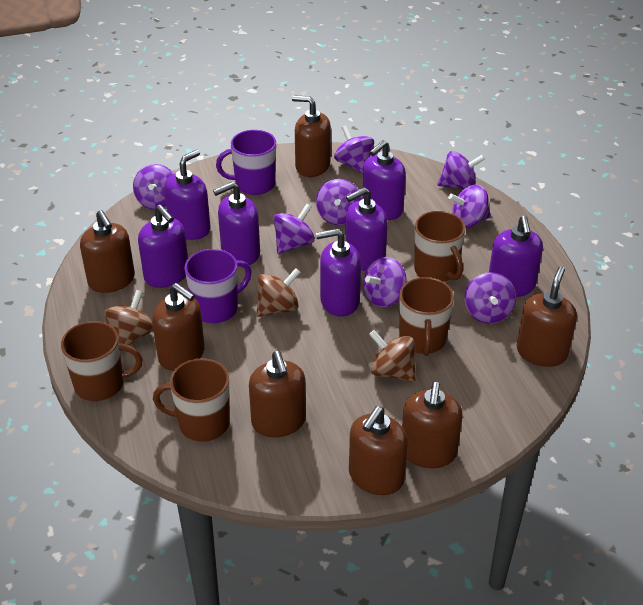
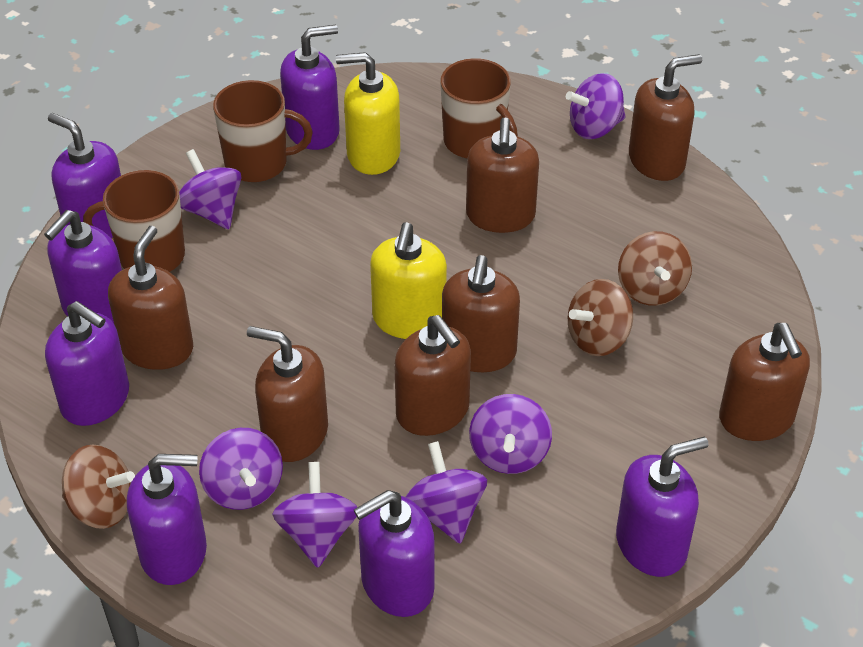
brown mug: [61,321,142,401] [153,359,230,442] [399,277,454,356] [414,211,465,282] = 4 -> [83,170,185,272] [213,80,313,182] [440,58,518,158] = 3
purple mug: [185,249,252,323] [216,130,276,195] = 2 -> none = 0
purple spinning top: [133,164,174,210] [273,204,315,254] [316,179,362,225] [334,125,374,173] [363,257,407,307] [438,151,485,189] [448,185,491,228] [465,272,516,324] = 8 -> [179,149,241,229] [199,428,283,510] [272,462,357,568] [406,441,487,543] [469,394,552,474] [566,73,625,139] = 6
yellow soap dispenser: none = 0 -> [336,52,400,175] [370,222,447,339] = 2

